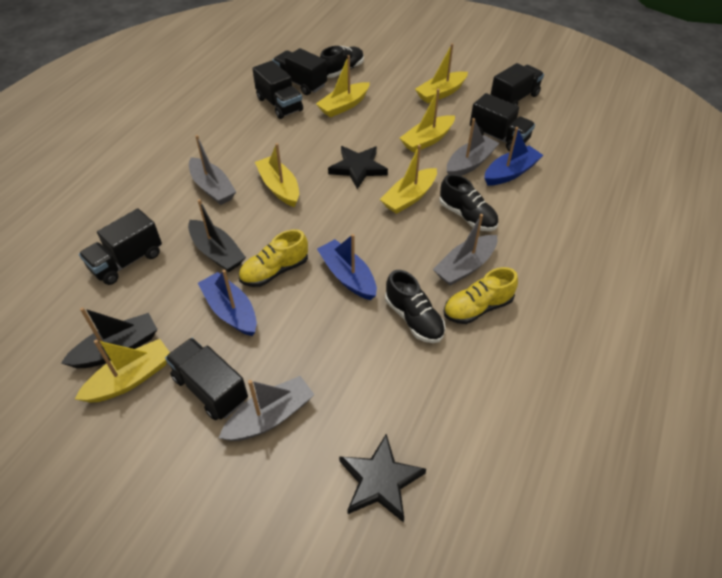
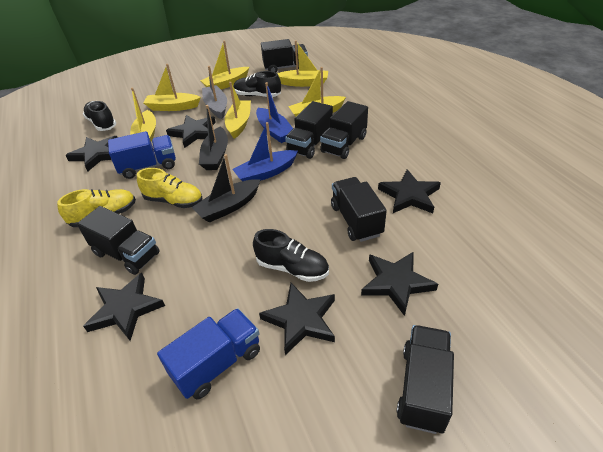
black star: [328,146,388,189] [339,434,426,523] = 2 -> [65,136,118,171] [83,273,165,341] [166,115,216,148] [259,283,335,355] [361,252,438,316] [378,169,441,213] = 6
blue boat: [198,269,257,336] [317,234,377,300] [484,127,543,186] = 3 -> [232,122,298,181] [256,82,293,143] = 2
blue truck: none = 0 -> [108,131,176,179] [157,308,260,399] = 2
grey boat: [189,135,236,205] [219,376,315,441] [433,214,497,286] [447,118,499,176] = 4 -> [202,66,227,119] = 1

